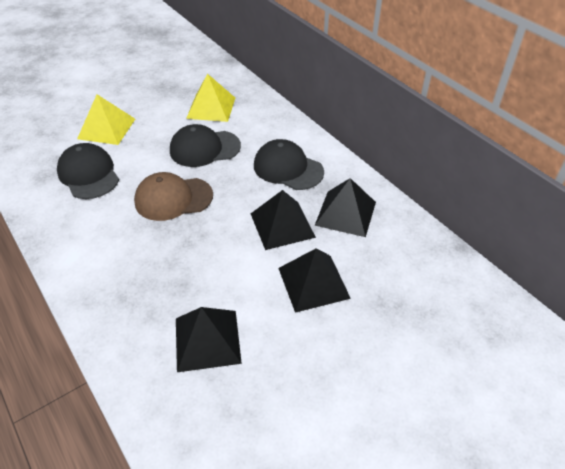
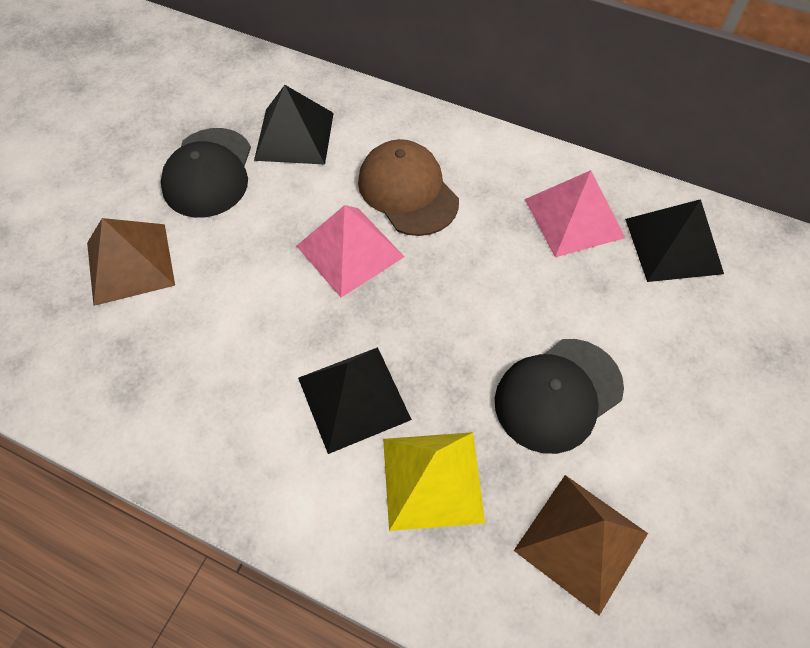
black cap: [57,143,119,199] [170,124,241,167] [254,139,324,190] = 3 -> [161,128,251,218] [495,339,624,454] = 2
black pyramid: [176,307,242,372] [251,190,316,250] [278,248,351,313] [315,178,376,237] = 4 -> [254,85,334,165] [298,347,412,454] [625,199,724,282] = 3
brown pyramid: none = 0 -> [87,218,175,306] [514,475,648,616] = 2
pink pyramid: none = 0 -> [297,205,404,298] [525,170,625,257] = 2
yellow pyramid: [77,94,135,145] [186,74,235,122] = 2 -> [383,432,485,531] = 1

